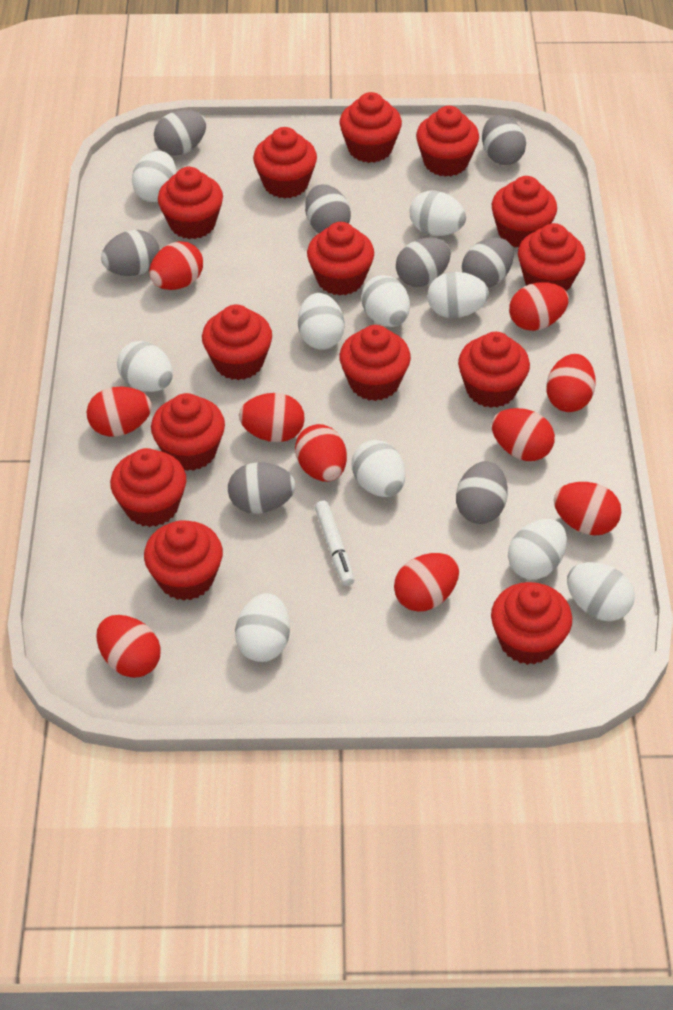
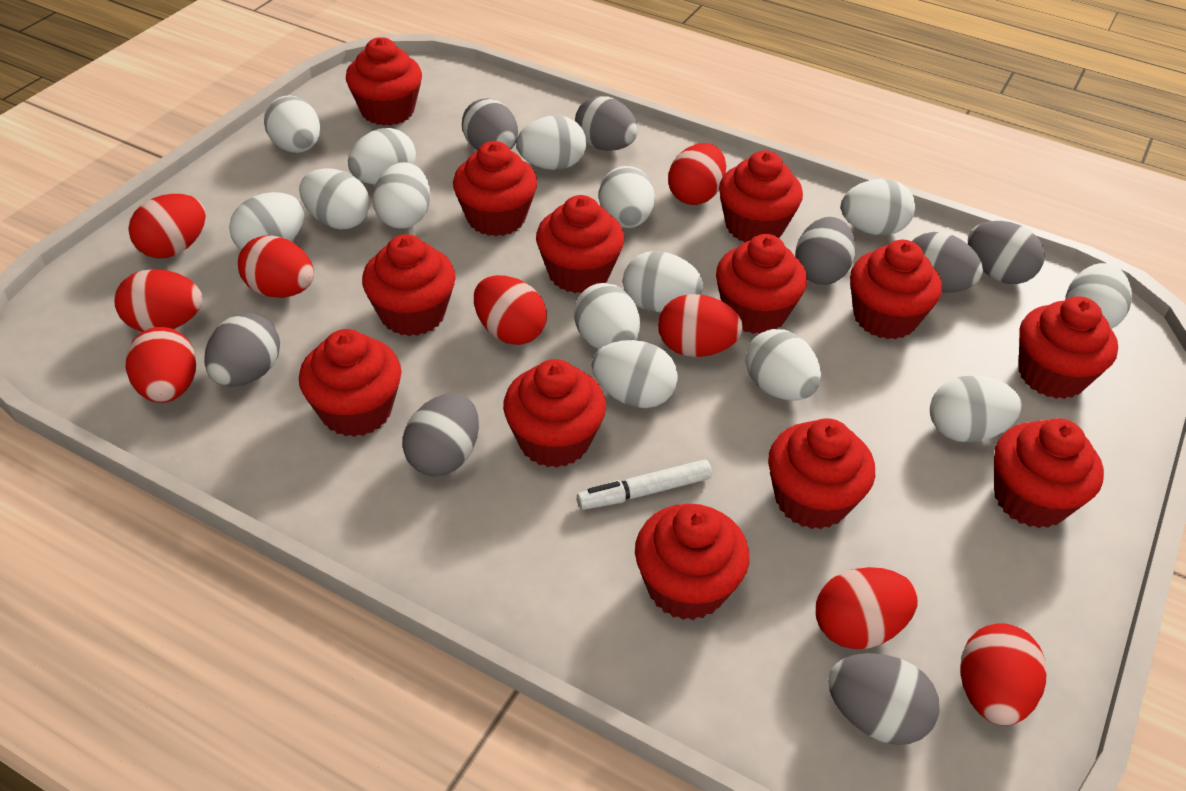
red cupcake: [110,448,186,527] [144,520,223,601] [151,393,225,471] [158,167,223,239] [202,304,272,380] [253,127,317,199] [307,222,374,296] [339,92,402,163] [339,325,411,401] [416,106,479,177] [458,332,530,408] [491,582,572,665] [492,176,557,248] [518,223,585,292] = 14 -> [299,329,401,437] [346,37,422,126] [362,234,456,336] [453,141,537,236] [503,359,606,468] [536,195,624,293] [635,504,750,620] [716,234,807,334] [719,150,803,242] [768,418,875,529] [850,240,942,339] [994,418,1104,528] [1019,296,1118,399] = 13
red egg: [87,387,152,437] [97,615,161,678] [149,241,203,290] [239,393,305,442] [295,424,347,482] [394,553,459,612] [492,408,555,461] [509,282,569,331] [546,354,596,412] [554,482,621,536] = 10 -> [115,269,202,332] [125,327,196,403] [129,194,206,259] [238,236,314,298] [474,275,547,345] [658,294,743,357] [668,143,726,205] [816,567,918,649] [960,623,1046,726] = 9
white egg: [117,341,173,392] [132,151,176,202] [235,593,290,662] [298,293,345,350] [352,440,406,497] [361,275,410,327] [410,191,466,236] [427,272,489,318] [508,519,567,580] [567,562,635,621] = 10 -> [229,192,304,250] [264,95,320,153] [299,168,370,230] [348,128,416,185] [372,162,430,229] [516,116,586,170] [574,283,640,349] [592,340,678,408] [599,166,655,228] [623,251,703,312] [745,329,821,401] [841,179,915,235] [930,375,1022,443] [1065,263,1132,329] = 14

